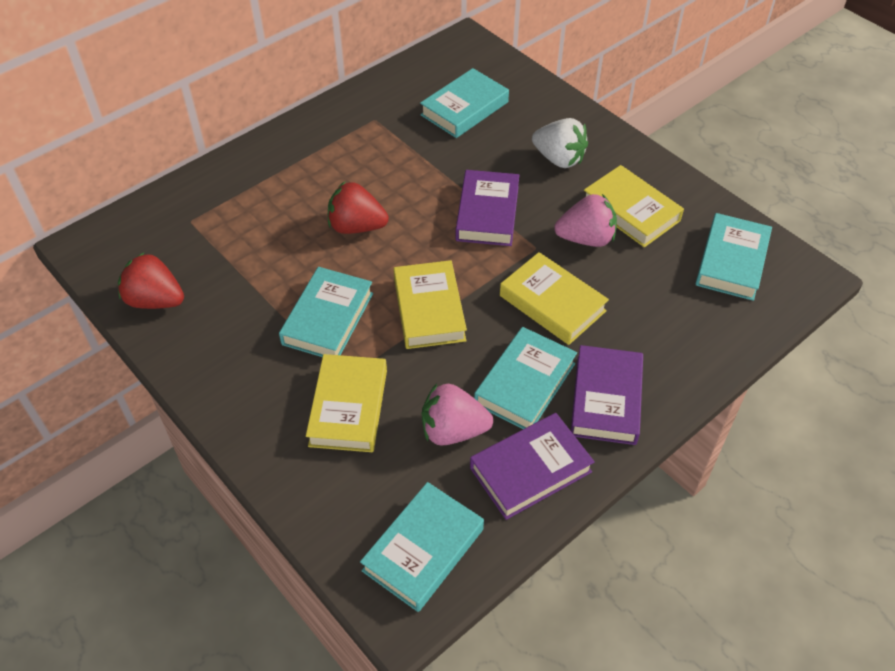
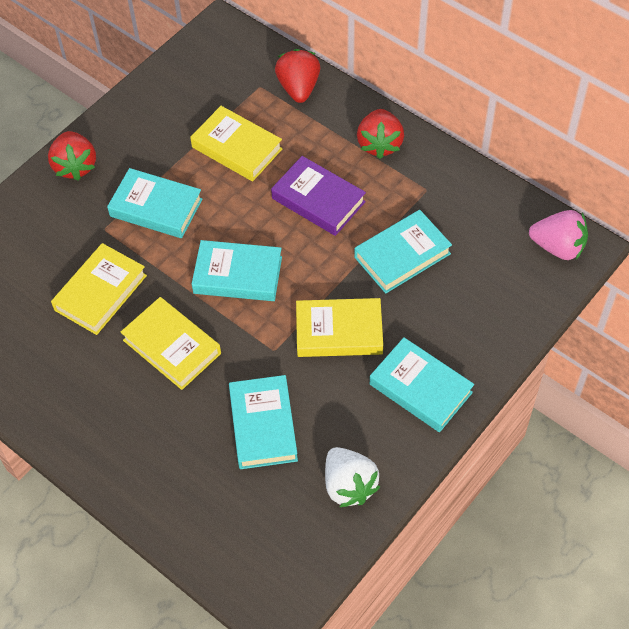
pink strawberry: [422,384,493,445] [554,194,617,247] = 2 -> [529,210,588,260] = 1
purple book: [456,170,519,246] [470,413,595,520] [571,345,643,445] = 3 -> [271,156,366,236] = 1
red strawberry: [118,253,184,309] [328,182,389,234] = 2 -> [48,131,96,180] [275,49,320,103] [357,109,404,159] = 3

